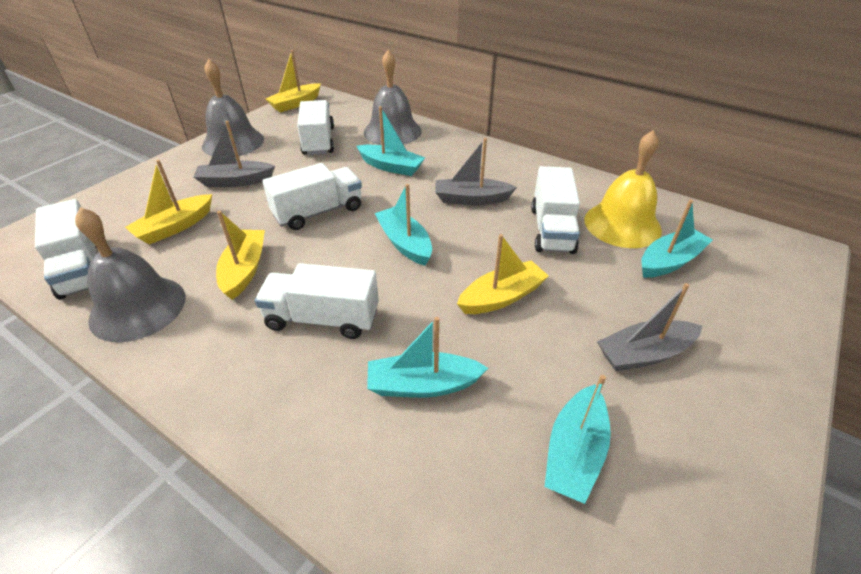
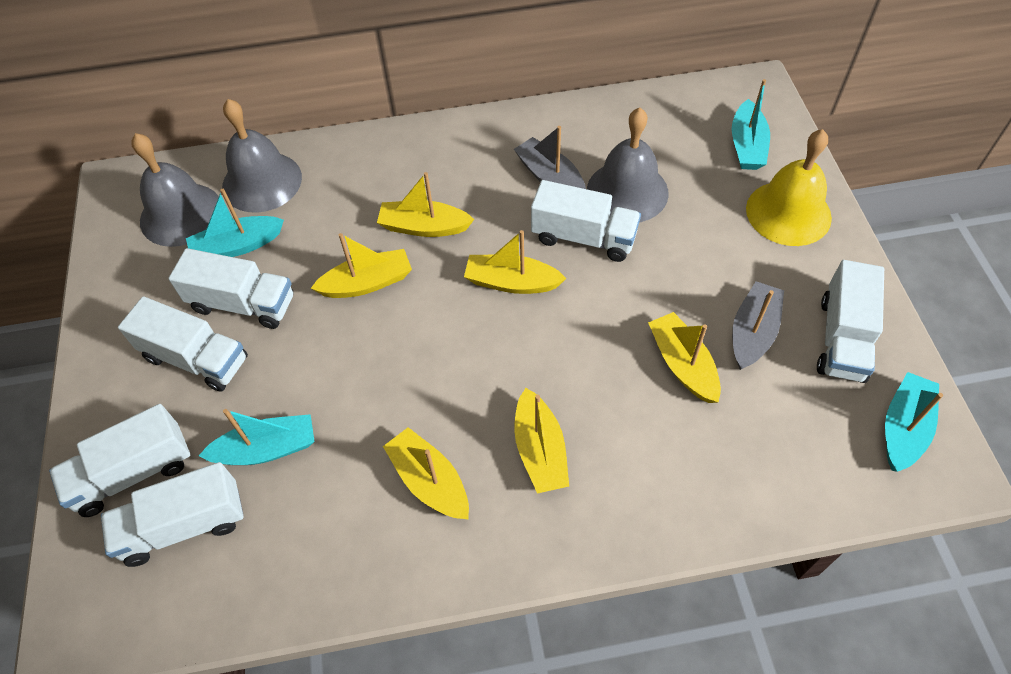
grey boat: [194,121,275,187] [435,138,517,205] [597,283,702,371] = 3 -> [514,126,586,189] [732,281,784,370] = 2
turquoise boat: [356,106,425,176] [367,317,488,398] [374,184,432,266] [544,375,611,504] [641,200,713,278] = 5 -> [186,189,284,257] [199,409,315,465] [732,79,770,170] [885,372,943,472] = 4
white truck: [35,199,97,300] [255,263,379,339] [262,163,362,230] [297,100,334,155] [531,166,580,254] = 5 -> [49,404,190,517] [101,462,244,567] [118,296,248,392] [168,248,293,329] [531,180,641,262] [817,260,884,383] = 6
yellow boat: [125,160,212,245] [216,211,265,300] [266,50,321,112] [457,234,549,314] = 4 -> [310,233,412,298] [377,172,474,237] [383,427,469,519] [464,230,567,294] [514,388,569,494] [648,312,721,403] = 6

